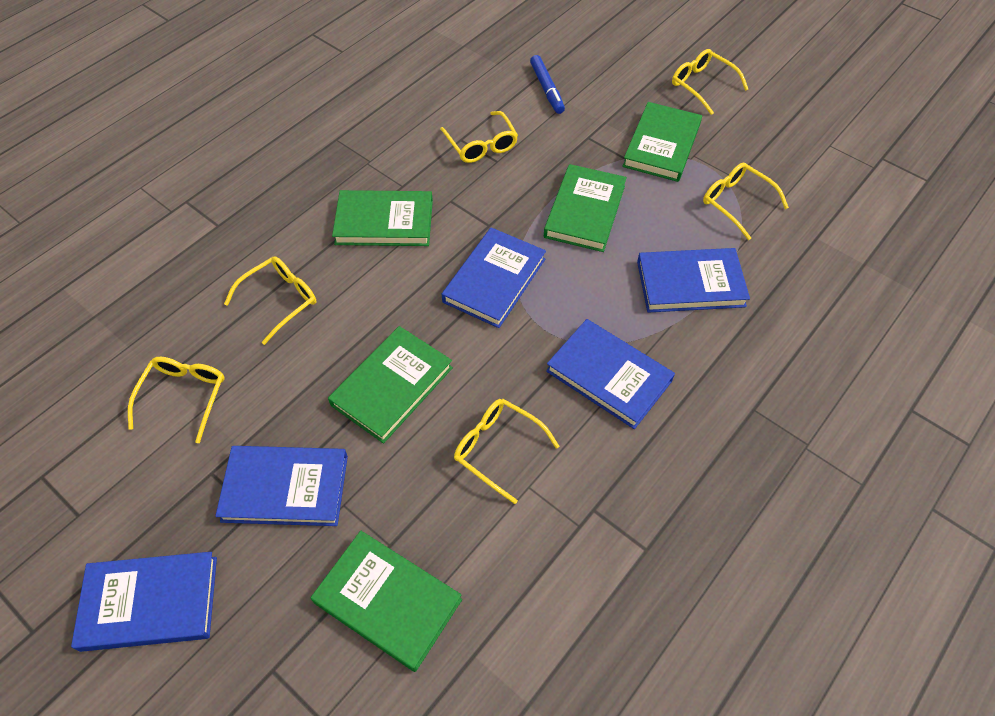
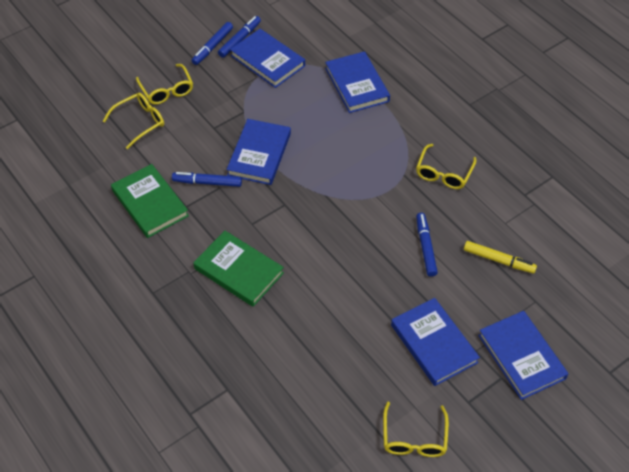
blue marker: [530,55,565,114] = 1 -> [172,172,242,187] [192,22,233,65] [218,16,261,58] [416,213,438,277] = 4
green book: [311,531,462,672] [328,326,453,444] [332,190,433,246] [544,164,627,252] [622,102,702,182] = 5 -> [111,164,189,238] [193,231,284,307] = 2
yellow glasses: [128,357,225,443] [224,256,316,345] [440,111,518,163] [454,399,560,504] [672,49,748,115] [703,162,789,240] = 6 -> [103,93,164,149] [136,64,193,105] [383,402,449,457] [416,144,477,189] = 4
yellow marker: none = 0 -> [464,241,537,273] = 1

